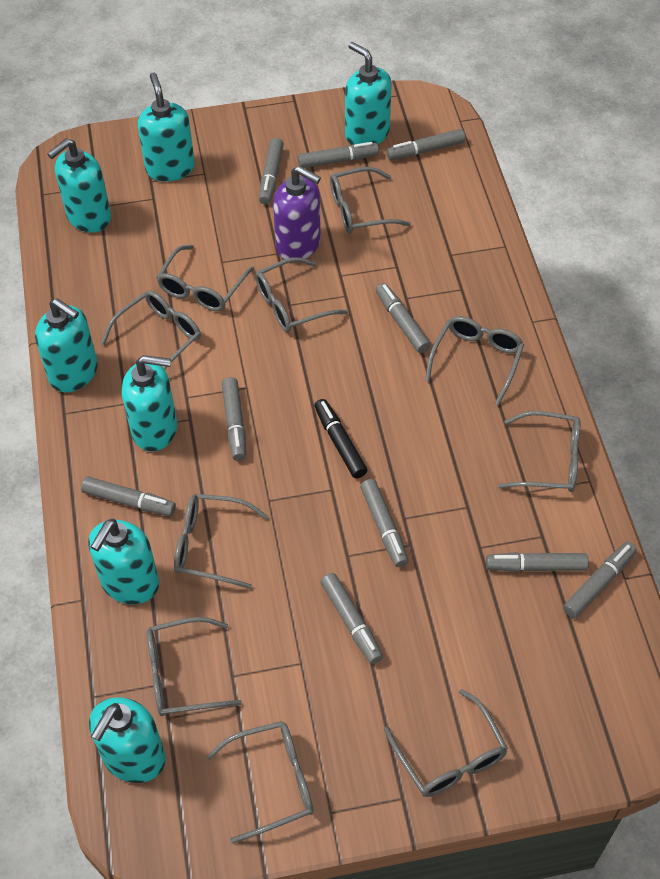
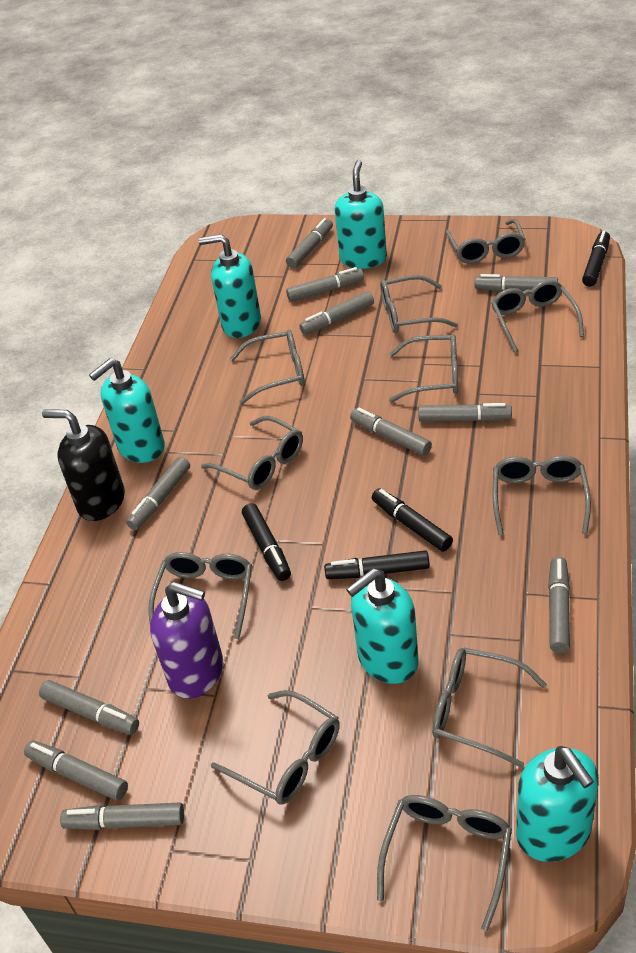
black marker: [314,399,367,478] = 1 -> [242,503,291,581] [324,550,430,579] [372,488,453,552] [582,231,610,287] = 4
black soap dispenser: none = 0 -> [42,409,125,521] = 1
grey glasses: [101,290,201,370] [147,617,242,716] [156,245,254,311] [174,494,268,589] [206,721,314,844] [255,257,348,332] [330,167,411,234] [384,689,508,797] [425,316,524,405] [498,411,580,492] = 10 -> [148,552,252,639] [201,416,303,490] [211,690,340,805] [230,330,305,404] [377,795,512,931] [380,275,458,333] [389,334,458,403] [432,648,547,768] [446,219,526,264] [491,280,584,353] [492,455,591,535] = 11
grey marker: [81,477,176,516] [222,377,246,461] [259,138,284,204] [298,142,379,168] [320,573,383,664] [360,479,409,567] [376,283,431,353] [386,129,465,160] [486,552,589,572] [563,542,637,618] = 10 -> [24,741,128,801] [39,680,139,735] [60,803,184,830] [126,457,190,530] [286,218,333,268] [286,267,364,302] [299,291,374,335] [350,408,432,456] [418,403,512,422] [475,274,558,291] [548,557,570,653] = 11
turquoise soap dispenser: [35,298,98,392] [47,138,111,233] [88,519,159,604] [89,697,166,783] [121,355,177,452] [138,72,195,182] [345,42,392,145] = 7 -> [89,358,165,463] [199,234,261,338] [335,160,387,269] [346,569,419,684] [516,746,598,862] = 5

